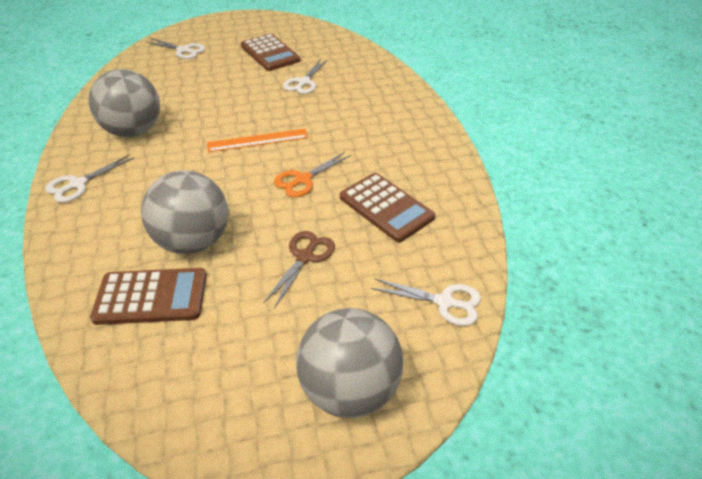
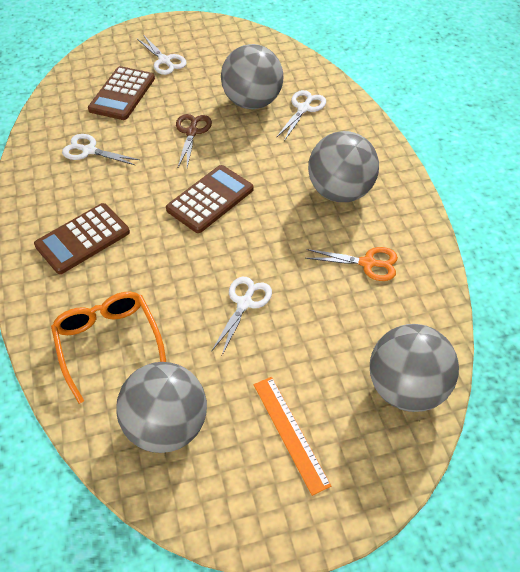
grey ball: [89,69,160,137] [141,170,228,254] [296,308,403,418] = 3 -> [116,362,207,453] [221,44,283,109] [308,131,379,202] [370,324,459,412] = 4
orange glasses: none = 0 -> [51,292,166,404] = 1

